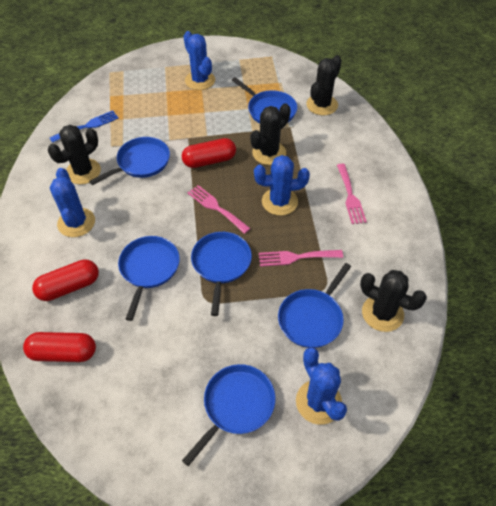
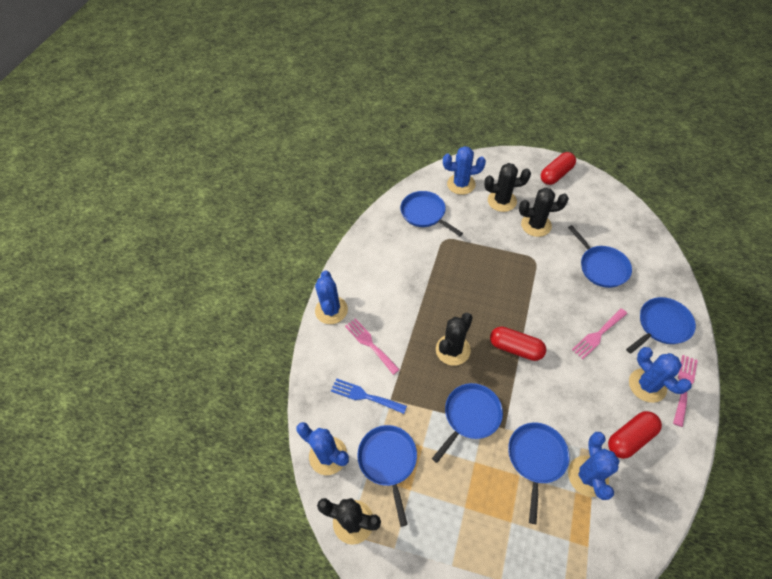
blue cactus: [50,168,95,237] [184,31,215,90] [254,155,310,216] [296,347,347,425] = 4 -> [296,422,349,475] [315,270,348,324] [443,146,486,195] [568,432,619,500] [629,347,692,403] = 5

